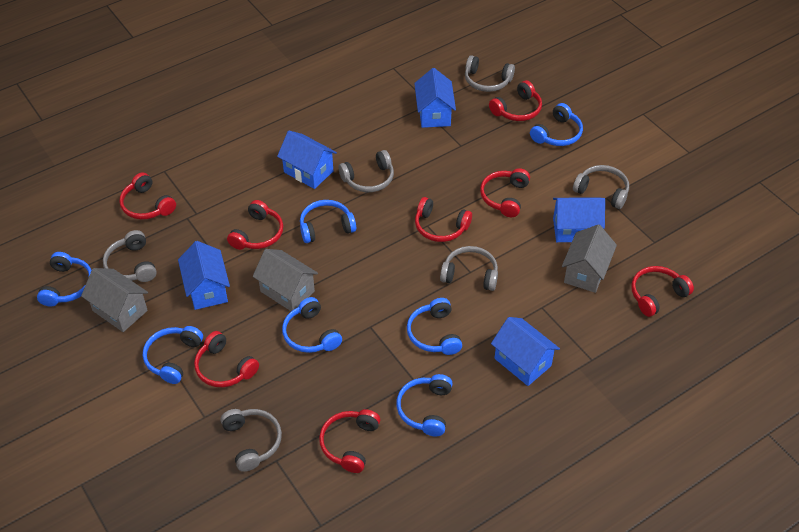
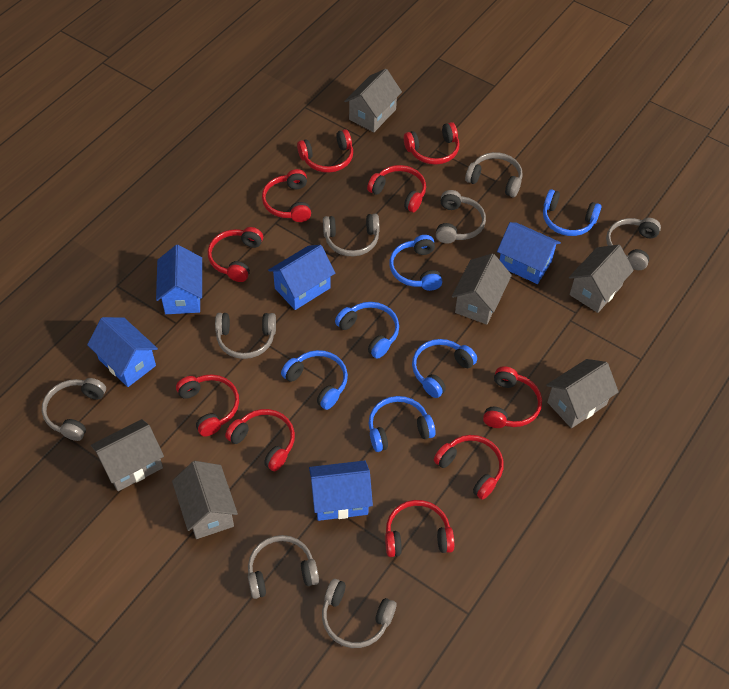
blue headphones: [37,252,91,307] [143,326,203,384] [282,297,342,353] [300,200,356,243] [396,374,452,436] [407,298,462,355] [530,103,583,146] = 7 -> [281,350,348,410] [335,302,399,359] [369,396,436,452] [389,235,442,291] [412,339,477,398] [543,189,601,236] = 6
grey headphones: [103,230,157,282] [221,409,282,472] [338,150,394,192] [440,246,498,291] [465,55,515,92] [573,165,629,209] = 6 -> [42,378,106,441] [215,313,276,359] [248,535,319,599] [322,579,396,648] [323,214,380,256] [436,190,486,244] [465,152,523,197] [606,218,661,270] = 8
grey house: [81,268,148,332] [253,249,318,311] [562,224,617,293] = 3 -> [91,419,164,491] [172,461,238,539] [344,69,402,132] [452,253,512,325] [546,359,619,428] [569,245,634,313] = 6
red headphones: [119,172,176,220] [194,331,259,387] [227,200,283,250] [319,409,380,473] [415,197,472,242] [480,168,530,217] [489,80,542,121] [631,266,694,317] = 8 -> [176,374,239,437] [208,227,263,282] [225,409,295,471] [262,169,311,222] [297,129,353,173] [367,165,426,212] [385,500,454,557] [404,122,459,165] [434,435,504,500] [483,366,542,428] = 10

